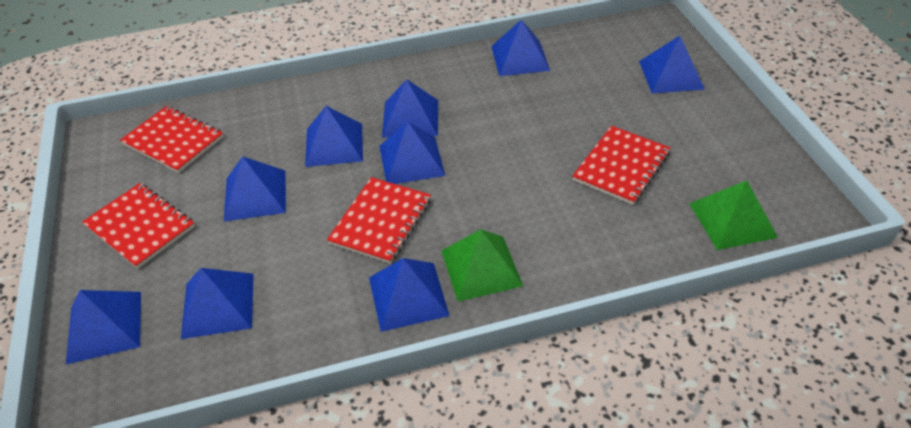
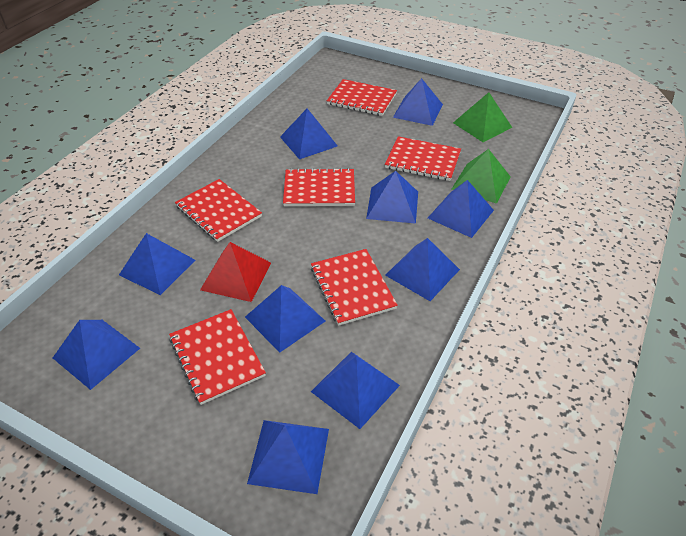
blue pyramid: [66,290,141,364] [181,268,254,339] [224,156,286,221] [305,106,363,167] [369,258,450,332] [379,121,445,184] [382,79,438,138] [491,19,550,76] [639,36,705,93] = 9 -> [53,320,140,390] [119,233,195,295] [245,285,325,353] [247,420,329,494] [280,108,338,159] [311,352,400,429] [366,171,418,224] [385,238,460,301] [393,78,443,126] [428,180,494,238] = 10
red notebook: [82,183,195,269] [120,106,224,173] [327,177,431,264] [572,126,671,205] = 4 -> [169,309,266,405] [175,179,262,242] [283,168,355,206] [311,249,398,326] [327,79,397,116] [385,136,461,181] = 6
red pyramid: none = 0 -> [200,242,271,302] = 1

